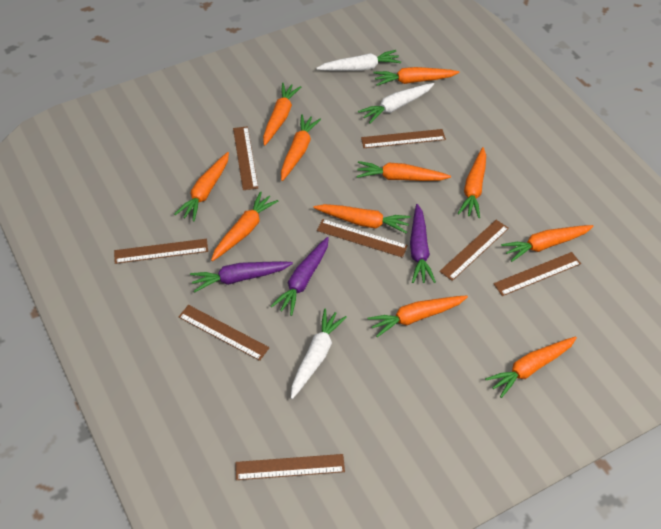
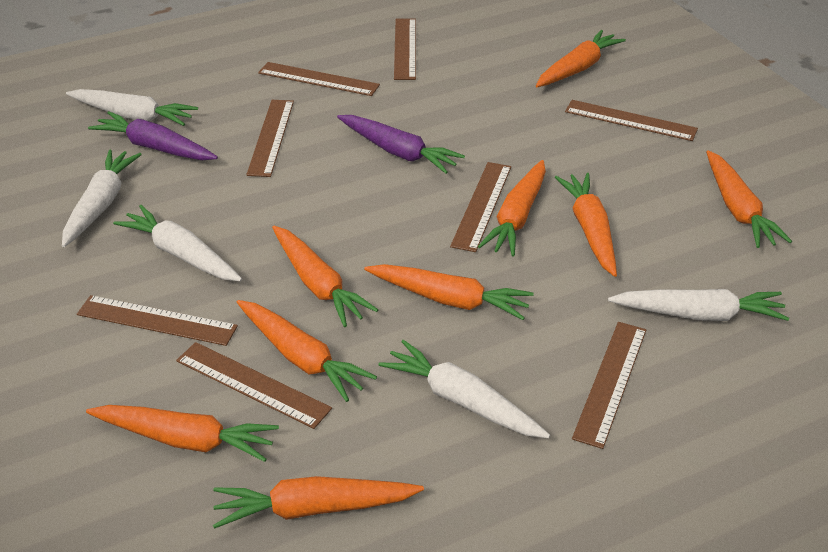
orange carrot: [174,152,229,222] [211,191,278,261] [263,83,301,146] [281,114,321,181] [314,204,411,234] [357,161,451,181] [367,295,468,337] [373,67,459,86] [458,147,486,218] [485,337,577,398] [501,225,594,262] = 11 -> [86,405,279,462] [213,476,424,529] [237,300,377,402] [272,226,378,327] [364,264,534,320] [478,160,546,257] [536,30,626,87] [555,173,617,277] [706,150,792,248] = 9
purple carrot: [190,261,293,293] [271,237,329,316] [410,204,436,283] = 3 -> [88,111,218,160] [337,115,465,174] = 2
white carrot: [291,309,347,399] [316,50,401,71] [358,83,434,124] = 3 -> [62,150,142,247] [66,89,198,126] [113,205,242,281] [378,340,550,438] [608,289,789,321] = 5

